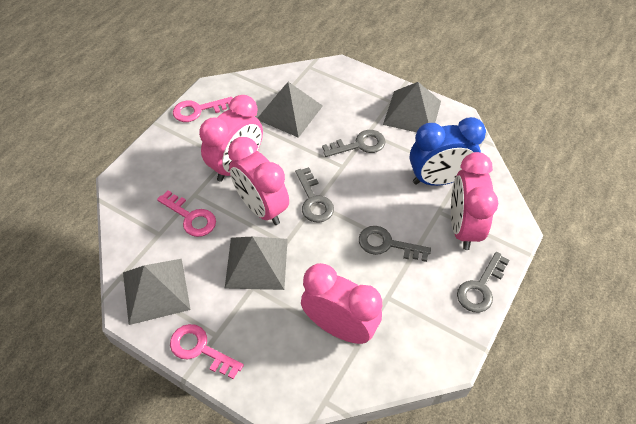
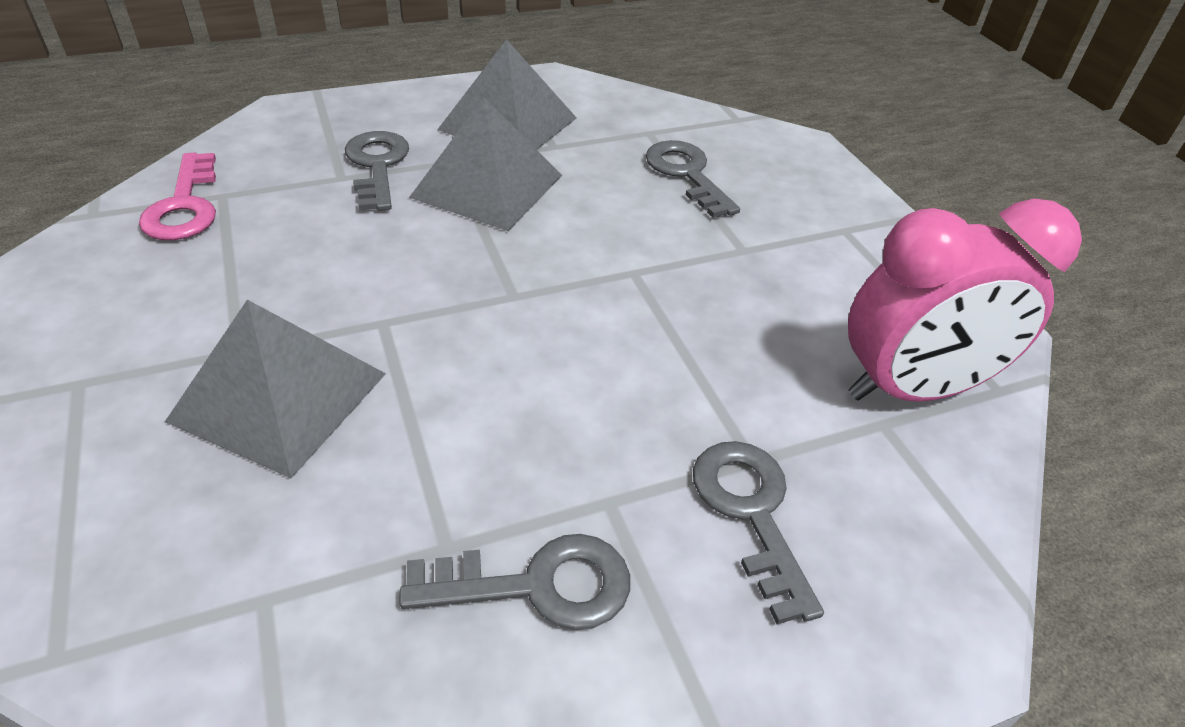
blue clock: [410,117,486,186] = 1 -> none = 0
grey pyramid: [123,259,191,325] [225,237,288,290] [257,82,323,138] [383,82,441,132] = 4 -> [165,300,386,478] [409,97,562,231] [437,39,577,149] = 3
pink clock: [199,95,263,182] [228,137,289,225] [301,263,382,344] [451,152,498,250] = 4 -> [848,199,1082,402] = 1
pink key: [157,191,216,237] [170,324,244,379] [173,97,233,122] = 3 -> [139,153,216,240] = 1

